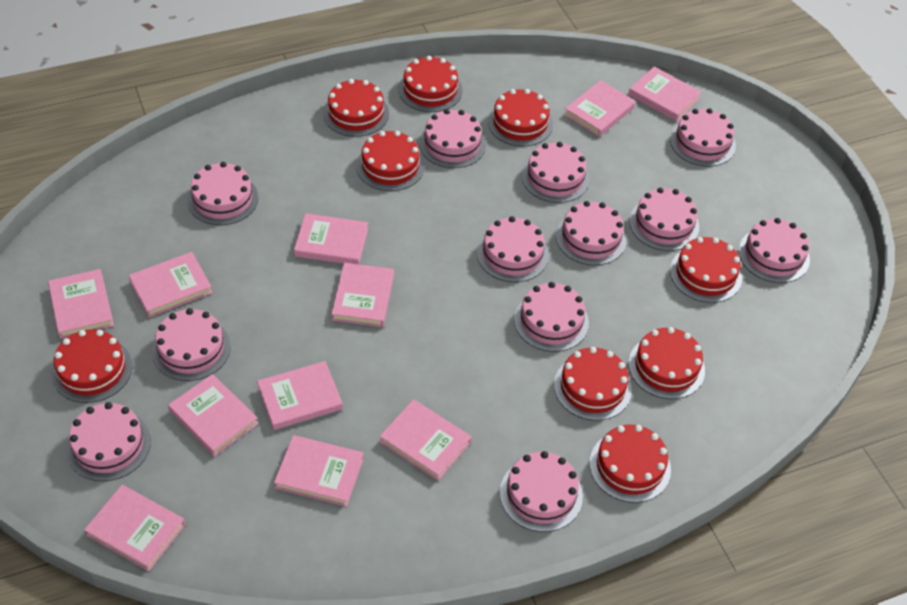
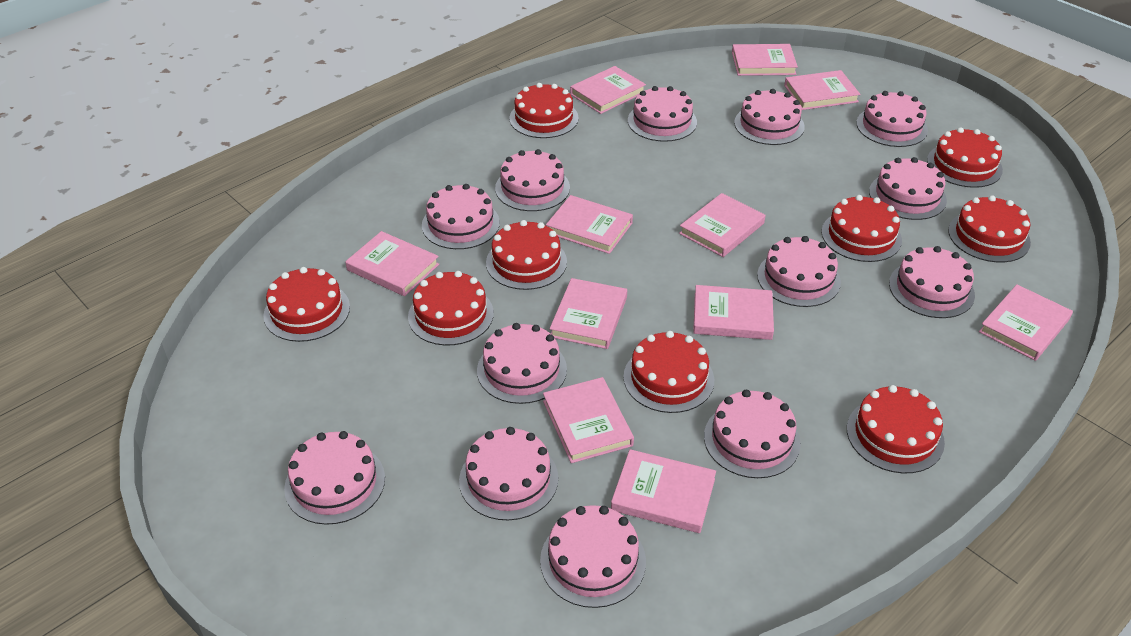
pink cake: [66,402,151,481] [152,308,231,381] [187,162,258,225] [419,109,486,168] [477,216,549,282] [500,451,583,532] [514,282,589,352] [522,142,590,203] [556,201,627,265] [629,188,699,251] [670,108,736,167] [738,218,810,283] = 12 -> [284,431,385,525] [422,184,500,249] [459,427,558,520] [477,323,567,404] [495,149,570,211] [540,505,646,608] [628,86,697,142] [704,390,801,478] [734,89,805,145] [757,236,841,307] [856,91,928,147] [869,157,947,220] [889,246,975,318] = 13

